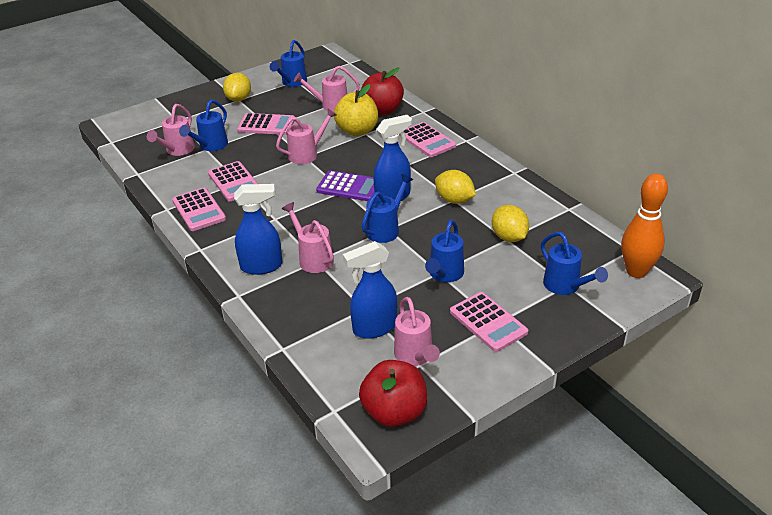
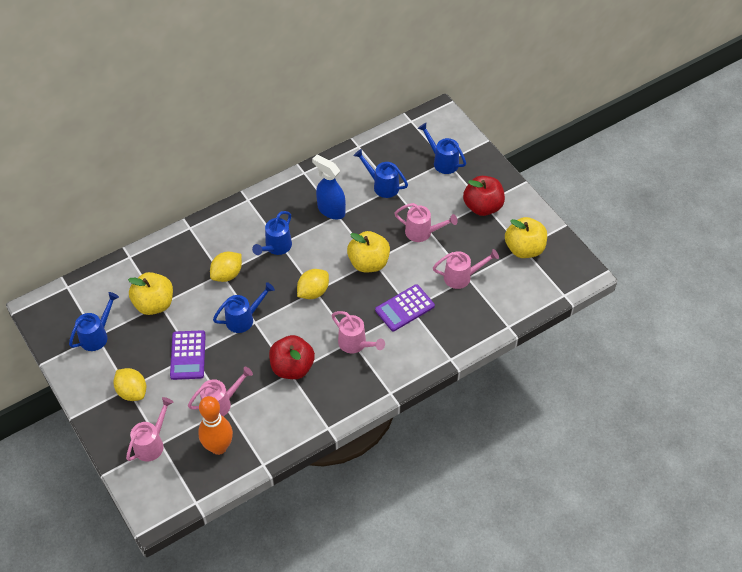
blue spray bottle: [234,184,283,275] [343,241,397,339] [373,115,412,201] = 3 -> [312,155,346,219] = 1
pink calculator: [172,187,226,231] [208,161,258,201] [237,113,295,135] [399,122,456,157] [450,292,528,352] = 5 -> none = 0
purple calculator: [316,170,375,201] = 1 -> [170,330,206,380] [375,284,435,331] = 2
yellow apple: [334,84,378,136] = 1 -> [128,272,173,315] [347,231,390,272] [505,217,547,258] = 3

